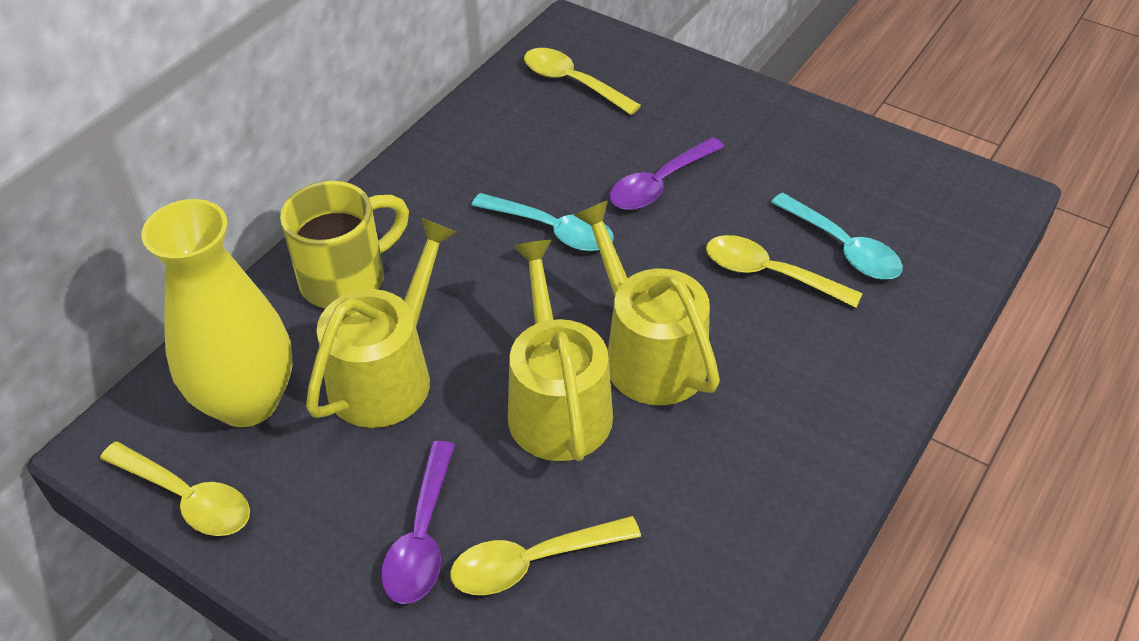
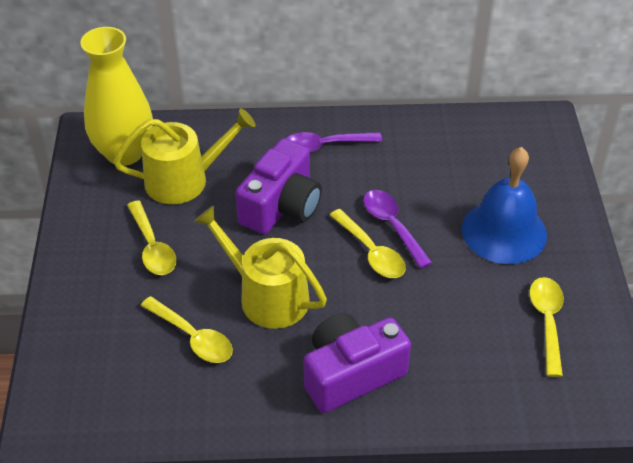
blue bell: none = 0 -> [462,147,547,264] = 1
purple camera: none = 0 -> [236,139,322,234] [304,313,411,413] = 2
turquoise spoon: [471,193,614,251] [771,193,903,280] = 2 -> none = 0
yellow mug: [280,181,409,309] = 1 -> none = 0
yellow watering can: [306,218,456,428] [508,240,613,461] [574,200,720,405] = 3 -> [113,109,255,204] [194,206,327,329] = 2

